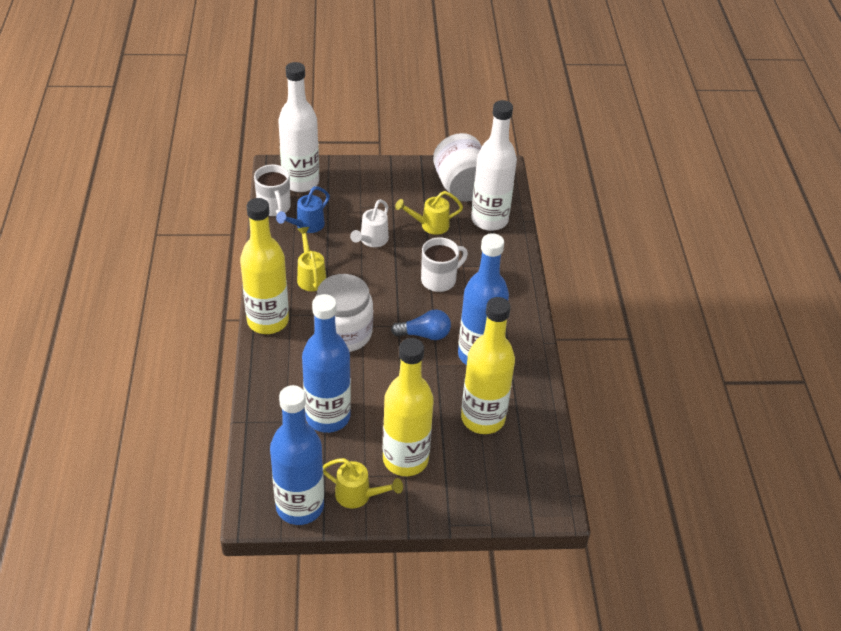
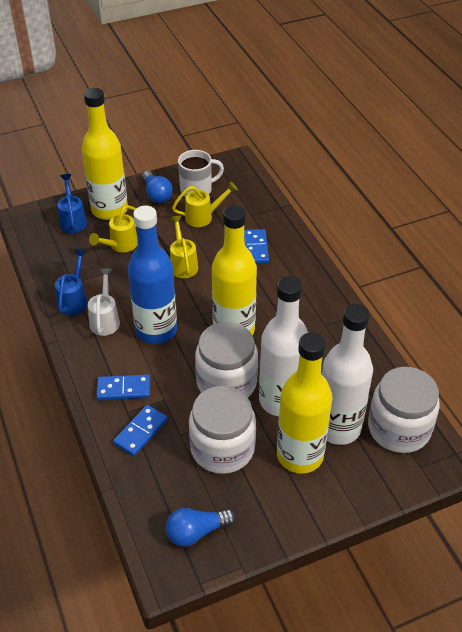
blue bottle: [270,385,324,525] [302,294,351,433] [458,233,509,365] = 3 -> [128,206,177,344] = 1
blue domino: none = 0 -> [96,374,150,400] [113,405,167,456] [244,229,269,264] = 3
blue light bulb: [391,309,451,340] = 1 -> [142,171,173,203] [166,508,235,547] = 2
blue watering can: [276,187,330,233] = 1 -> [55,249,87,315] [57,174,87,233] = 2
white jar: [314,274,373,352] [433,133,482,202] = 2 -> [189,386,256,474] [195,322,258,397] [368,367,440,453] = 3
white mug: [254,165,291,216] [421,237,468,292] = 2 -> [178,150,224,197] = 1

